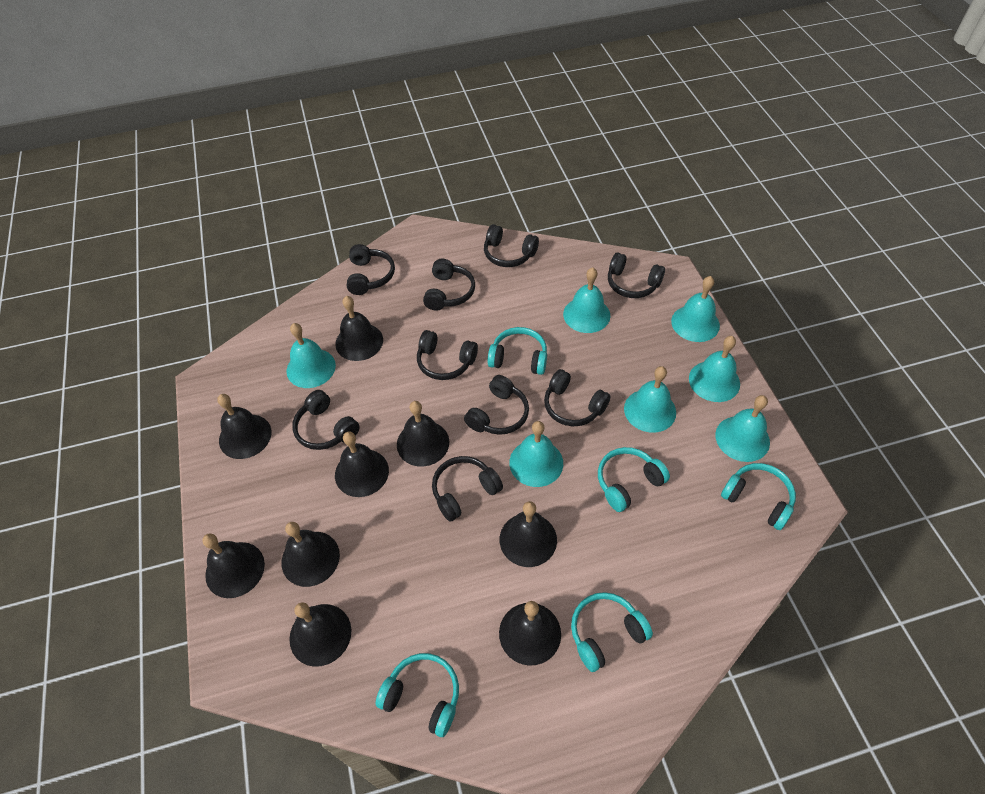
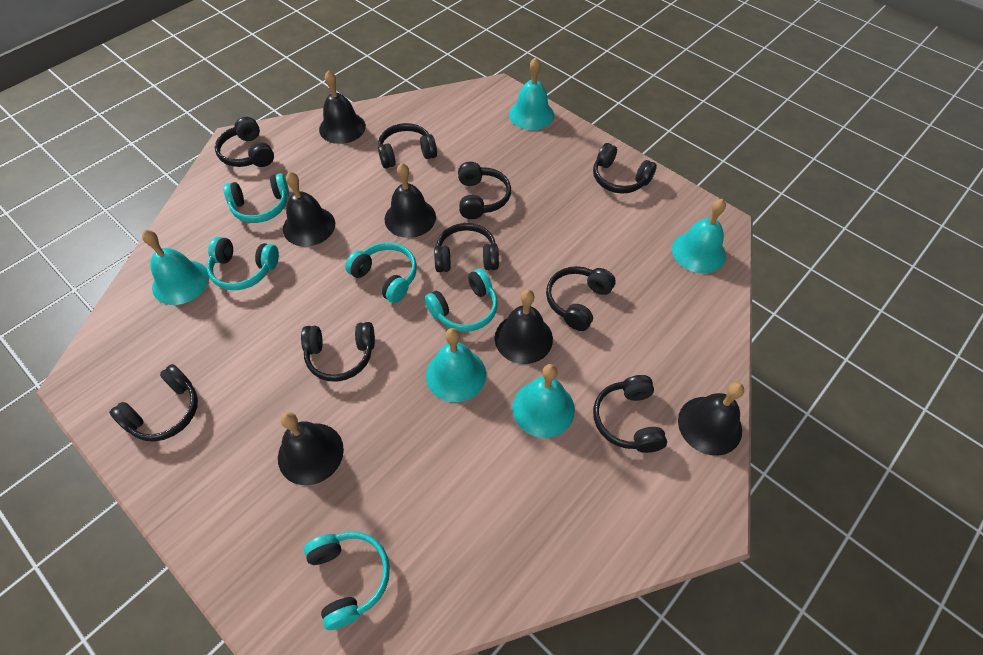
black bell: [202,533,265,598] [217,394,271,459] [281,522,340,587] [289,602,352,667] [335,296,383,361] [335,431,389,497] [397,401,449,467] [499,601,561,666] [500,501,557,567] = 9 -> [278,412,344,485] [283,172,335,247] [319,70,366,144] [385,163,436,238] [495,290,553,364] [678,382,744,456] = 6
turquoise bell: [287,323,336,388] [509,421,563,487] [563,267,610,333] [624,366,676,433] [671,276,720,342] [689,336,740,402] [715,395,770,462] = 7 -> [142,230,209,305] [426,328,486,402] [509,57,554,130] [513,364,575,438] [672,199,726,273] = 5

